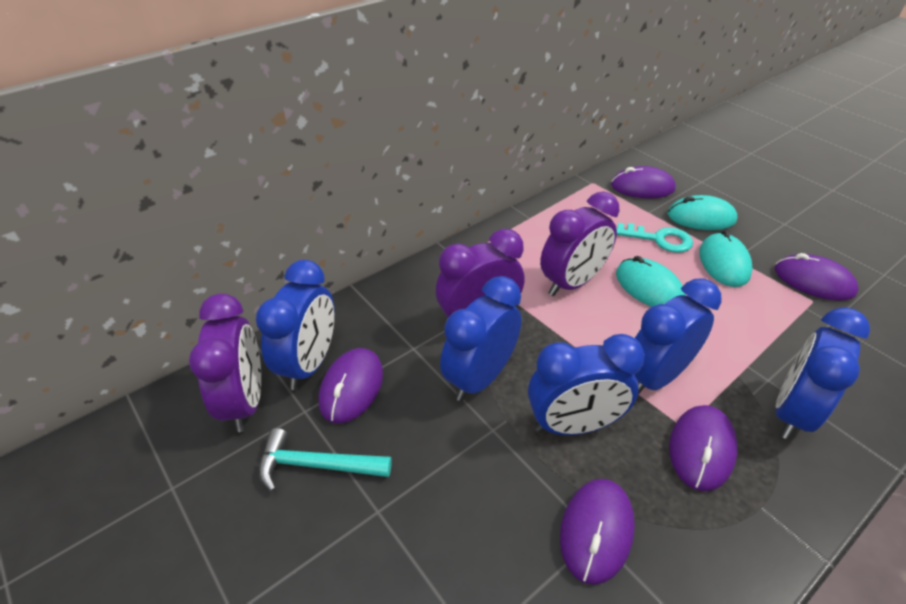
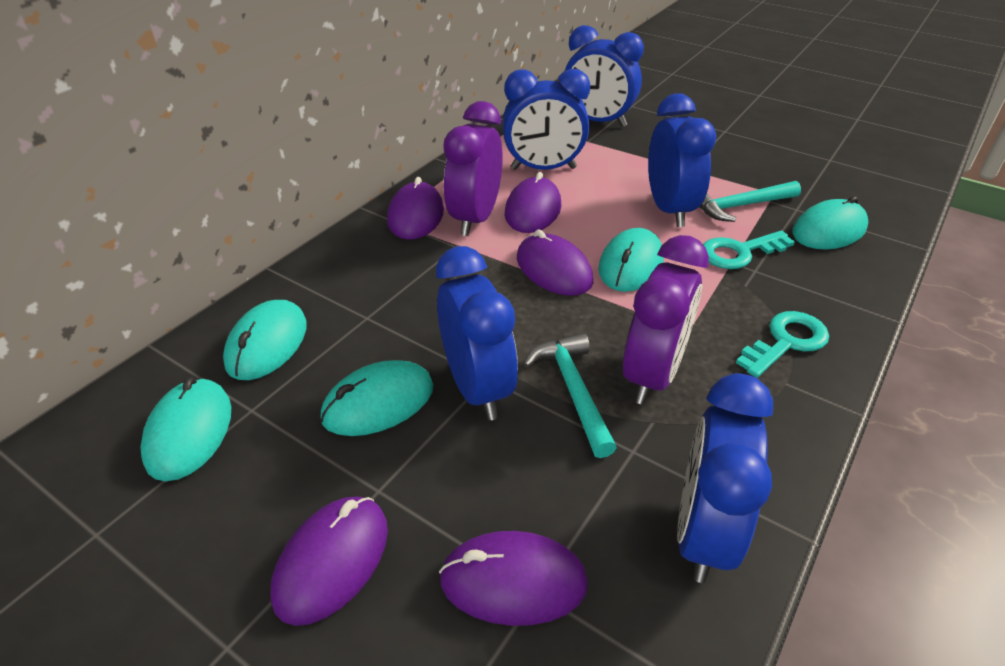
purple clock: [189,294,261,432] [436,229,525,317] [540,192,619,296] = 3 -> [443,101,503,236] [623,235,709,405] = 2
turquoise hammer: [259,428,392,492] = 1 -> [523,333,617,458] [700,181,801,222] = 2
turquoise key: [616,223,693,253] = 1 -> [703,230,795,269] [736,311,829,378] = 2
turquoise mouse: [616,256,686,307] [667,195,737,230] [699,230,753,287] = 3 -> [140,377,231,481] [223,300,307,380] [320,360,434,436] [598,228,664,292] [793,196,868,250] = 5

